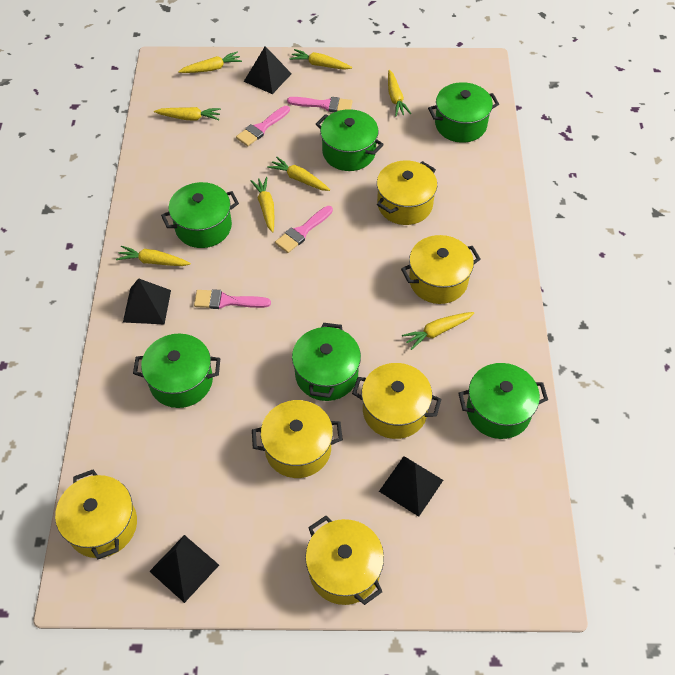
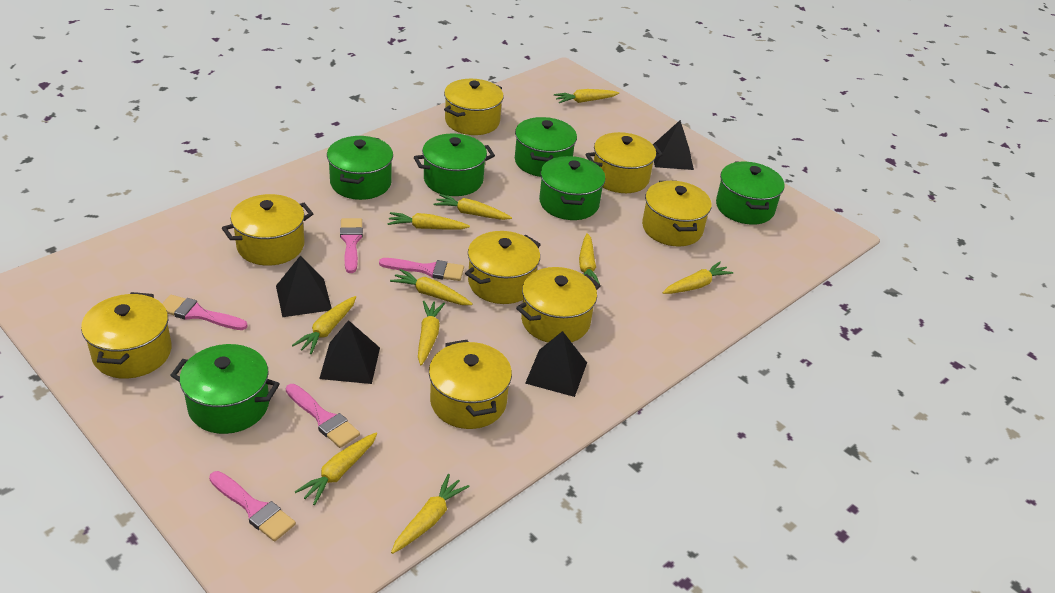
pink brush: [194,289,271,309] [236,106,290,146] [275,206,333,253] [287,97,353,112] = 4 -> [162,295,248,330] [209,471,296,541] [286,384,360,448] [340,218,363,273] [379,258,464,281] = 5
yellow carrot: [116,246,191,266] [154,107,221,121] [178,52,242,73] [250,177,274,233] [267,156,330,191] [289,49,352,70] [388,70,411,116] [402,312,474,350] = 8 -> [292,296,356,354] [295,432,377,505] [387,212,470,230] [390,269,473,305] [391,474,470,554] [418,301,445,365] [433,194,512,220] [554,89,619,103] [579,233,601,287] [663,262,733,294] = 10
yellow pot: [55,469,137,559] [252,400,343,478] [305,516,384,605] [352,363,441,439] [377,160,437,225] [401,235,481,304] = 6 -> [81,292,172,379] [222,194,313,266] [429,340,512,429] [444,79,504,135] [465,231,541,304] [516,267,601,342] [585,132,663,193] [642,181,712,246] = 8

